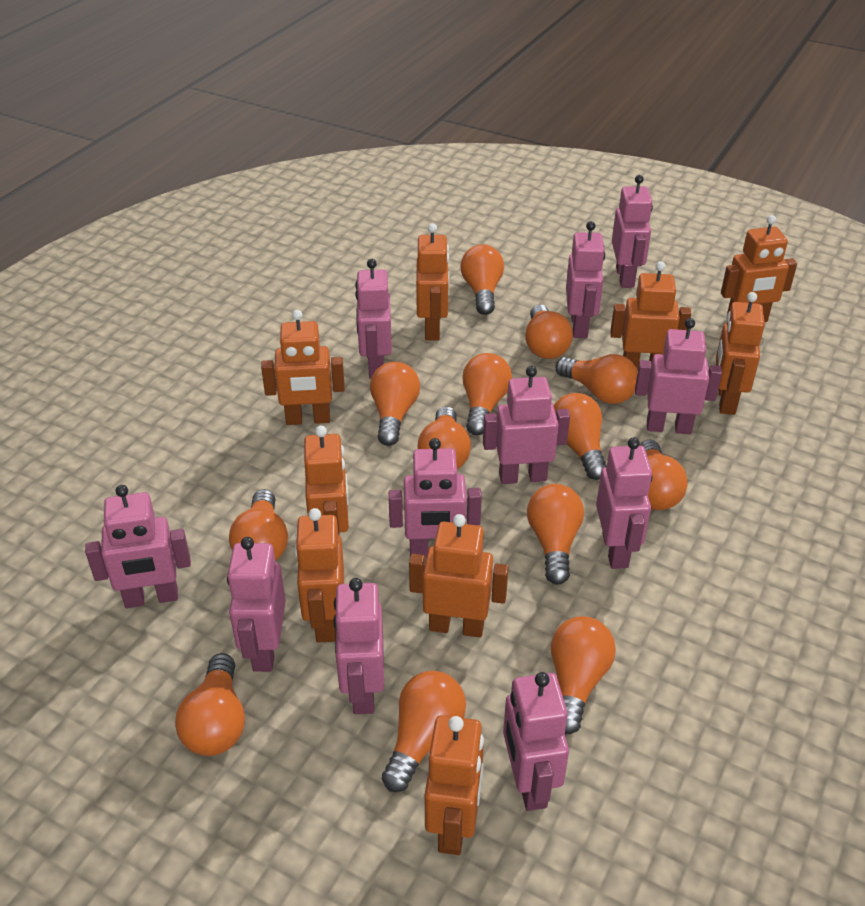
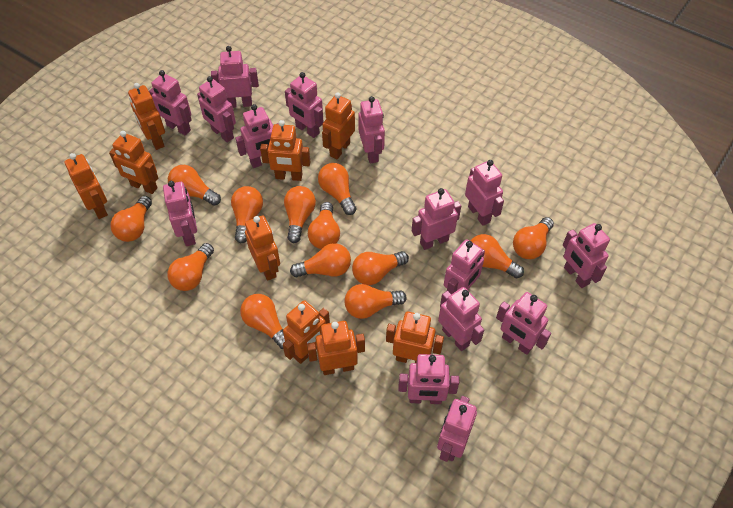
pink robot: [85,485,191,608] [227,537,286,672] [333,578,384,714] [355,259,392,379] [389,438,482,557] [483,366,570,484] [503,672,569,811] [566,221,605,338] [596,437,653,569] [612,175,653,288] [635,318,722,434] = 11 -> [149,70,192,135] [163,181,197,246] [197,76,236,143] [211,46,259,108] [236,104,279,168] [285,72,323,138] [358,96,385,163] [398,354,459,404] [412,188,461,250] [437,396,477,462] [438,287,484,351] [444,239,485,294] [465,160,504,226] [496,292,551,355] [563,223,610,288] = 15

